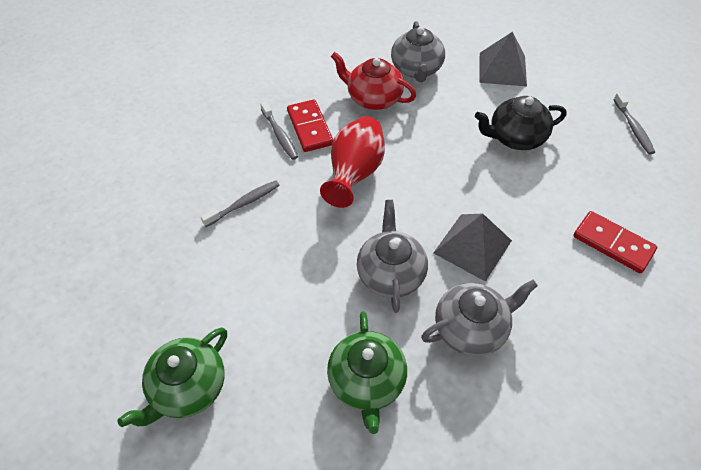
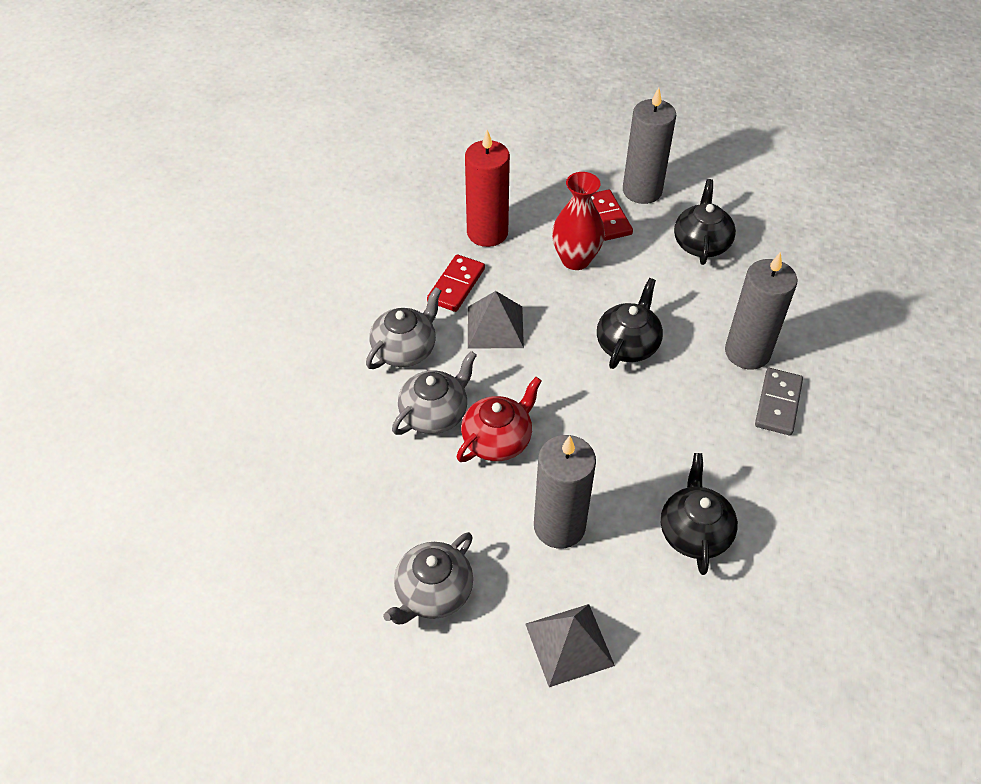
black teapot: [475,96,567,150] = 1 -> [597,278,663,369] [661,453,738,575] [674,179,736,265] = 3
green teapot: [118,328,227,427] [327,311,407,434] = 2 -> none = 0
grey candle: none = 0 -> [534,435,596,549] [623,88,676,204] [725,252,797,370] = 3
grey domino: none = 0 -> [755,368,803,435] = 1
grey toothbrush: [201,180,280,227] [260,102,298,160] [613,92,655,154] = 3 -> none = 0
red candle: none = 0 -> [465,130,510,247] = 1

